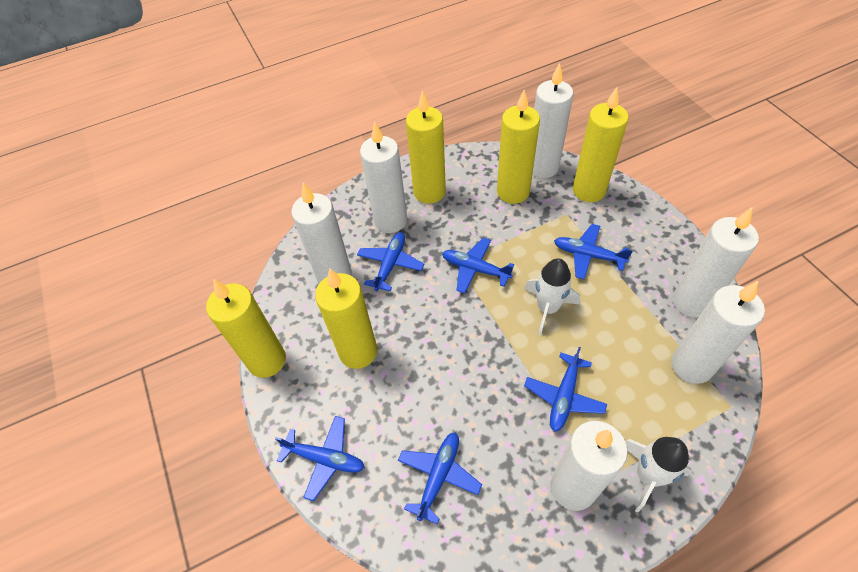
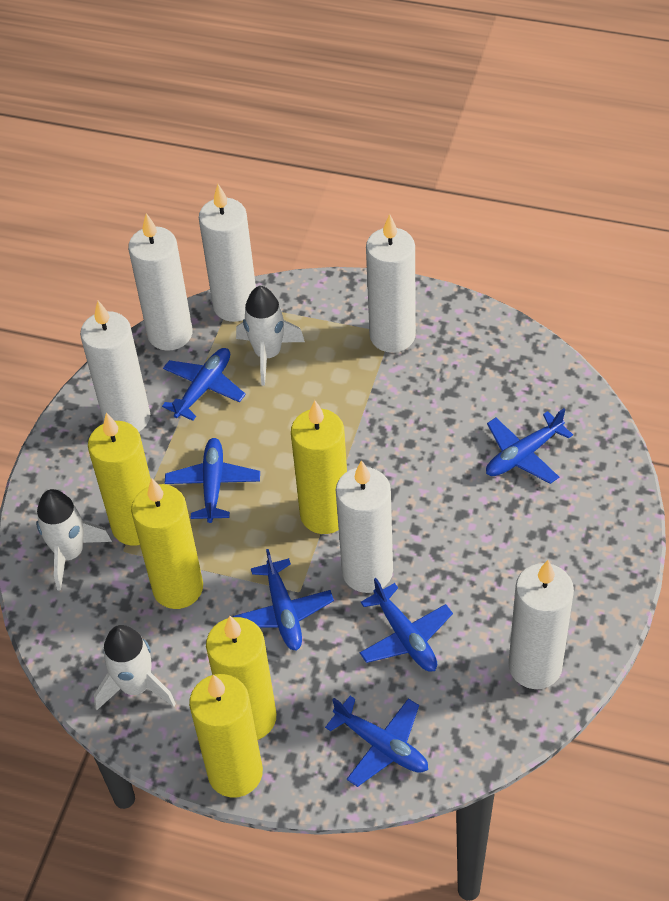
white rocket: [524,258,580,336] [625,437,692,513] = 2 -> [36,489,112,591] [94,625,176,710] [236,286,305,386] = 3

